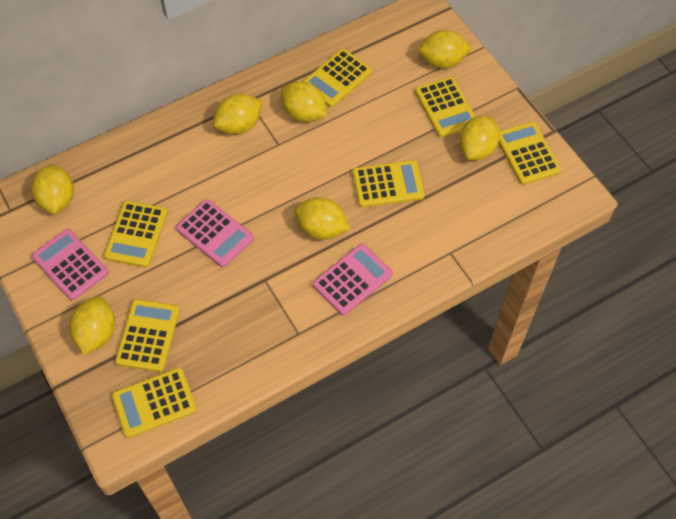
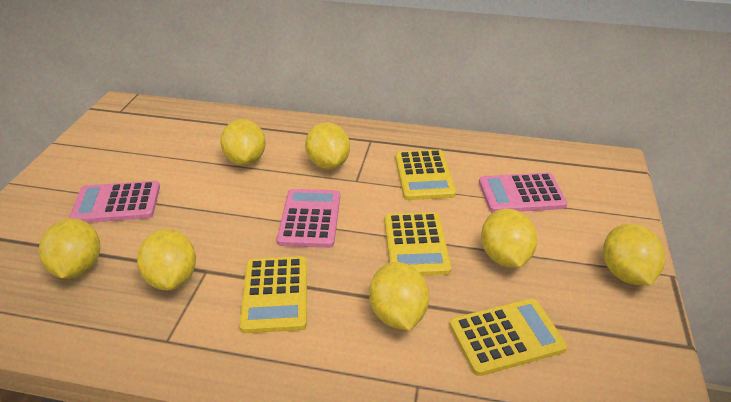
yellow calculator: [104,201,168,268] [112,368,197,438] [115,299,180,372] [303,49,372,107] [353,160,425,208] [415,77,476,137] [499,121,561,185] = 7 -> [239,256,307,333] [384,212,451,276] [395,149,456,200] [449,298,567,376] = 4

